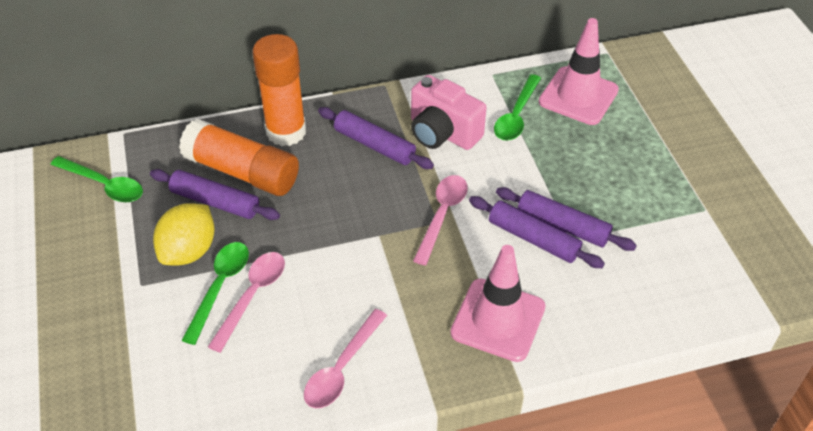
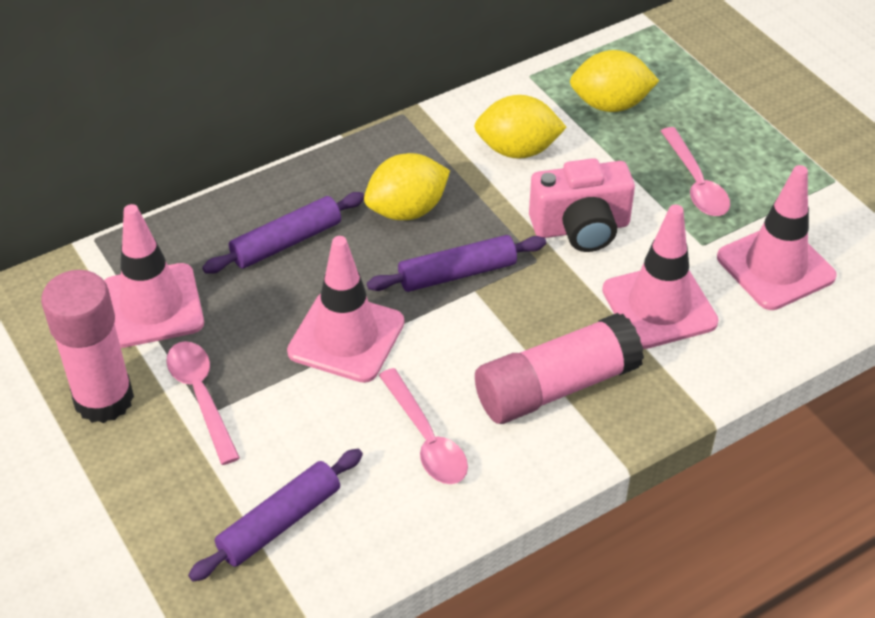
green spoon: [50,156,143,202] [181,242,249,345] [494,74,541,141] = 3 -> none = 0
orange glue stick: [179,118,299,196] [252,34,306,146] = 2 -> none = 0
pink glue stick: none = 0 -> [41,270,134,423] [475,313,644,424] = 2
pink traffic cone: [451,245,545,362] [539,18,619,125] = 2 -> [104,204,204,348] [287,236,404,383] [602,205,719,349] [717,165,837,310] = 4
purple rolling pin: [150,169,280,220] [318,107,434,169] [469,196,605,268] [496,187,637,251] = 4 -> [188,449,363,582] [202,192,364,274] [367,235,546,292] = 3
yellow lemon: [153,203,215,266] = 1 -> [364,153,450,220] [474,95,567,159] [570,50,659,112] = 3

